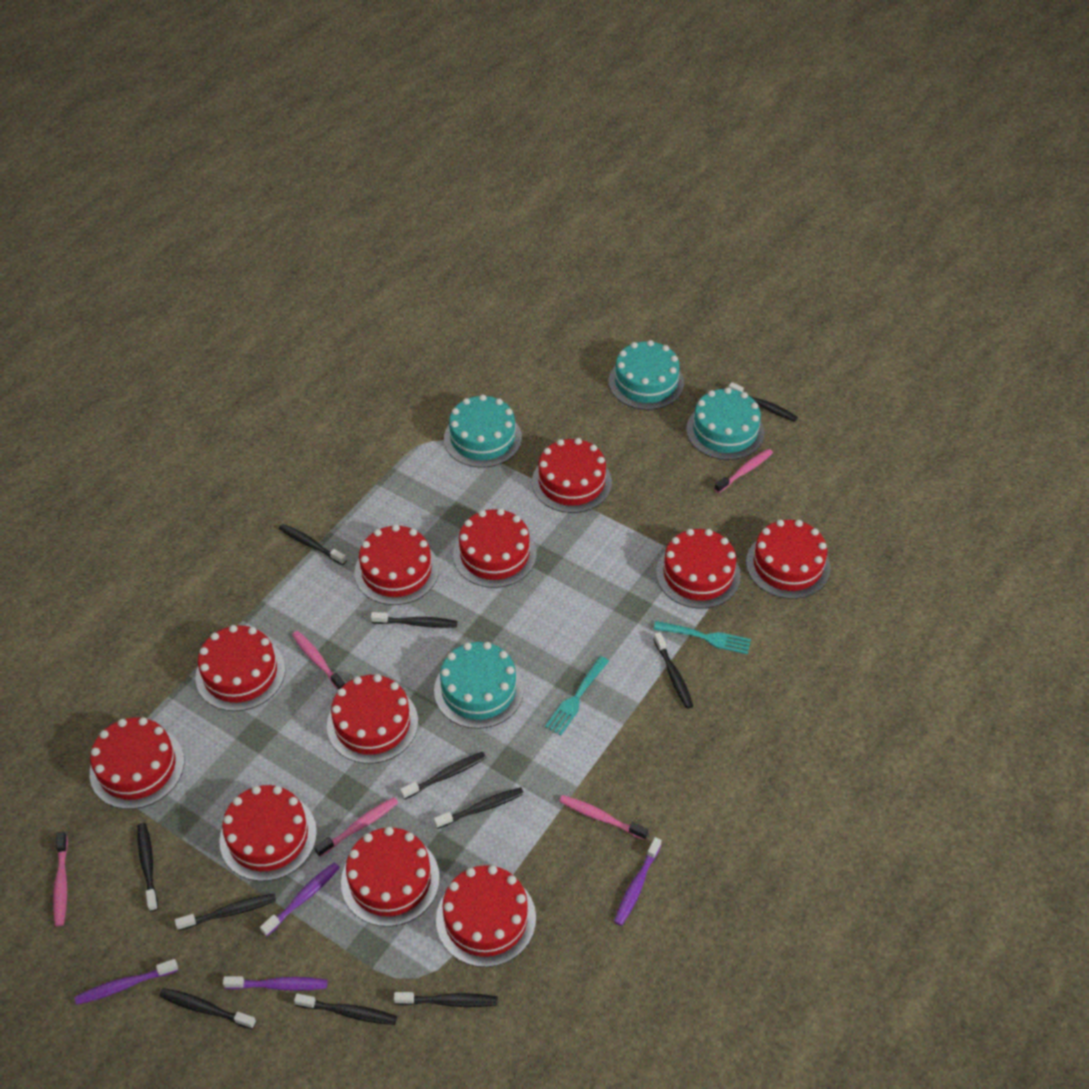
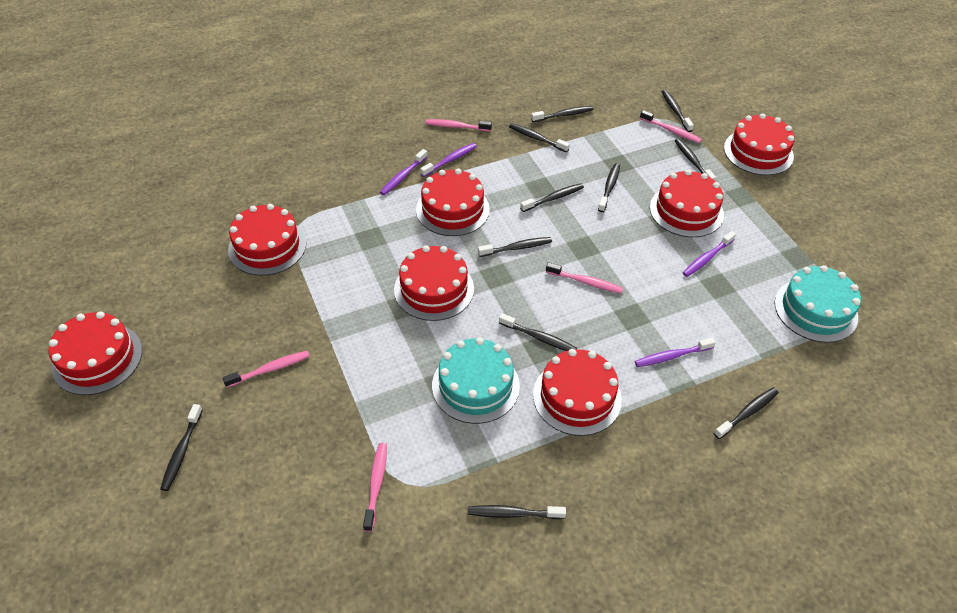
red cake: [90,717,184,809] [196,625,285,711] [219,785,317,881] [327,674,418,764] [341,827,440,927] [354,524,439,605] [436,865,536,967] [453,509,537,588] [532,438,612,513] [656,529,741,608] [746,520,831,599] = 11 -> [48,311,142,395] [228,204,306,276] [394,245,474,321] [416,168,490,236] [533,349,622,436] [650,170,724,237] [724,113,795,175] = 7
turquoise cake: [434,642,524,729] [444,395,522,467] [609,340,684,410] [686,387,764,460] = 4 -> [432,338,520,424] [775,265,861,343] = 2
turquoise fork: [545,656,609,736] [653,621,751,654] = 2 -> none = 0

